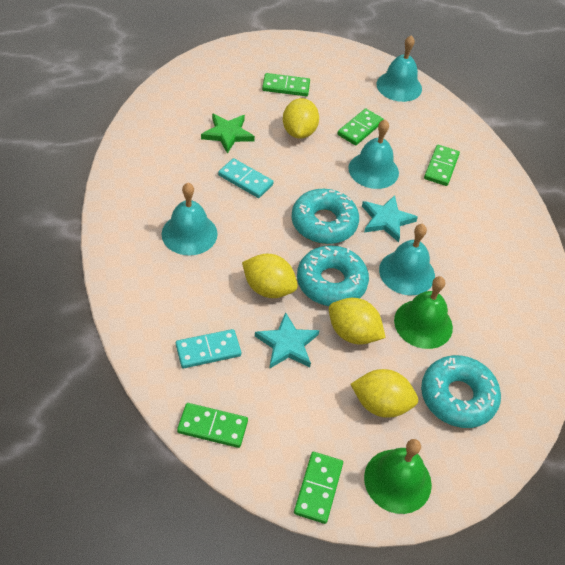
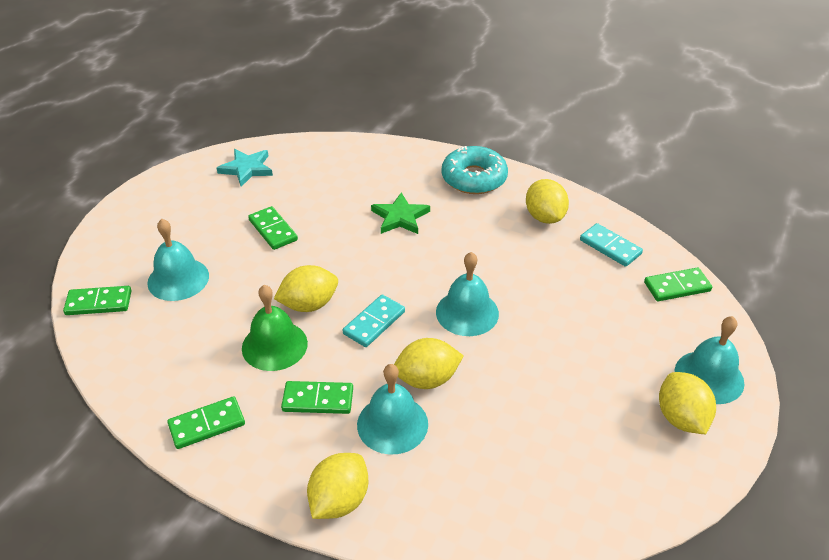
green bell: [364,439,432,514] [394,276,453,349] = 2 -> [242,285,308,371] = 1
turquoise donut: [291,189,359,244] [297,245,369,306] [421,355,501,428] = 3 -> [442,146,508,194] = 1
turquoise star: [255,312,319,369] [362,195,418,242] = 2 -> [217,149,273,187] = 1
yellow lemon: [242,254,298,298] [283,98,319,139] [329,298,385,345] [351,369,418,418] = 4 -> [274,265,338,312] [307,453,368,519] [394,338,463,389] [526,179,569,224] [659,372,716,435] = 5

